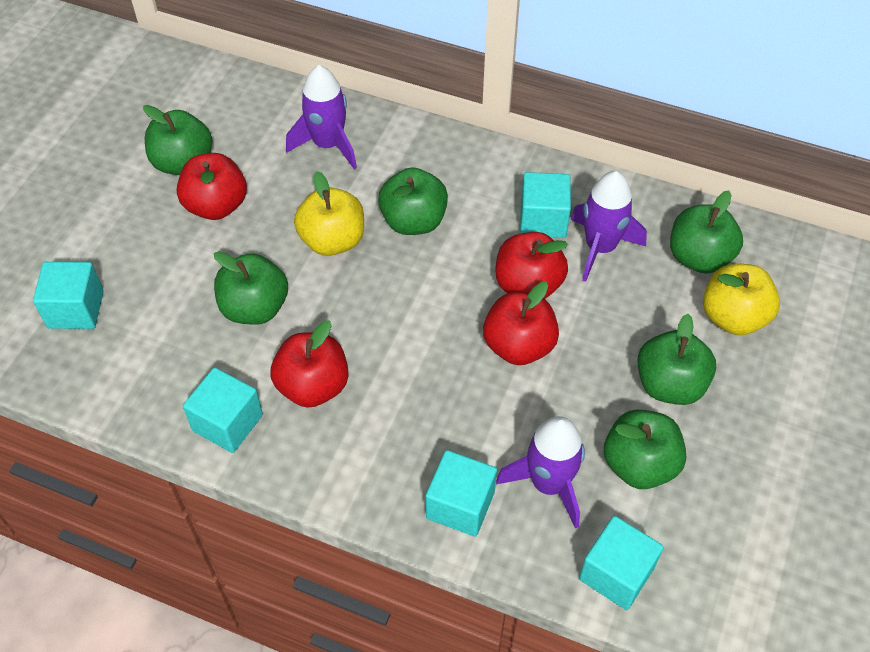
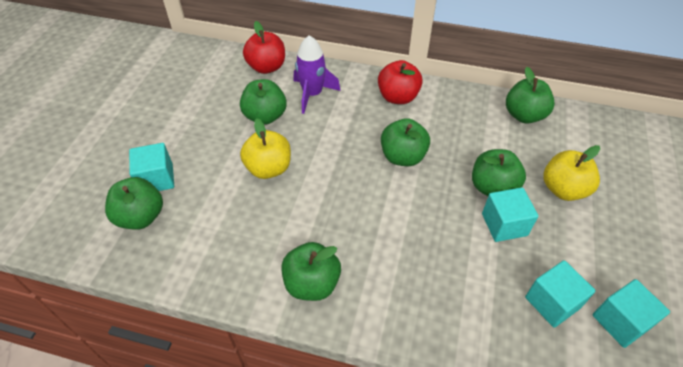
purple rocket: [286,65,357,169] [496,416,585,529] [571,171,647,282] = 3 -> [294,35,341,114] = 1
red apple: [177,153,247,220] [271,320,349,408] [483,282,559,365] [496,232,568,299] = 4 -> [243,21,285,74] [378,60,423,104] = 2
turquoise cube: [33,262,104,329] [183,367,263,453] [426,450,497,537] [520,172,571,238] [579,516,664,610] = 5 -> [129,143,174,191] [482,187,538,242] [525,260,596,328] [593,279,670,348] = 4

